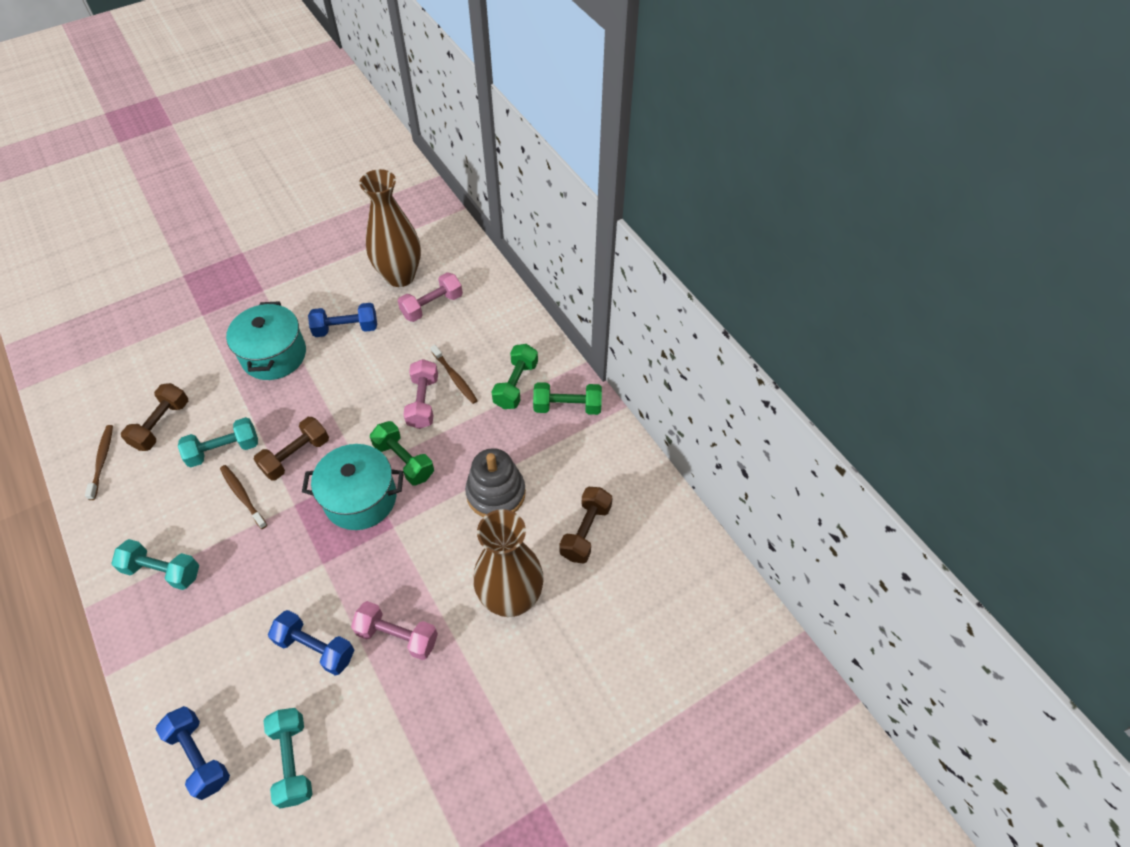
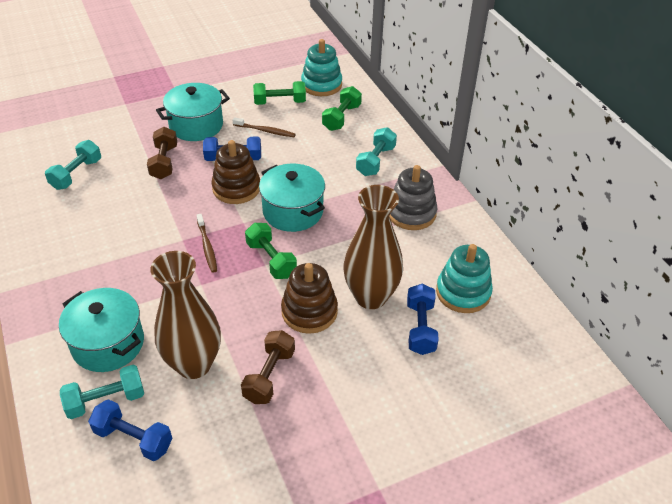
brown dumbbell: [121,383,188,451] [254,417,329,480] [559,487,612,564] = 3 -> [147,127,177,179] [241,330,295,404] = 2
brown stacking toy: none = 0 -> [211,140,260,204] [281,263,338,334] = 2
brown toothbrush: [85,425,113,500] [220,465,267,529] [431,345,478,404] = 3 -> [196,214,217,273] [232,117,296,137] = 2
pink dumbbell: [351,601,438,660] [398,272,463,322] [403,359,438,429] = 3 -> none = 0
turquoise pot: [226,301,306,380] [302,444,404,530] = 2 -> [59,288,144,372] [156,83,230,141] [259,164,325,232] = 3
turquoise stacking toy: none = 0 -> [301,39,342,96] [436,244,493,313] = 2

